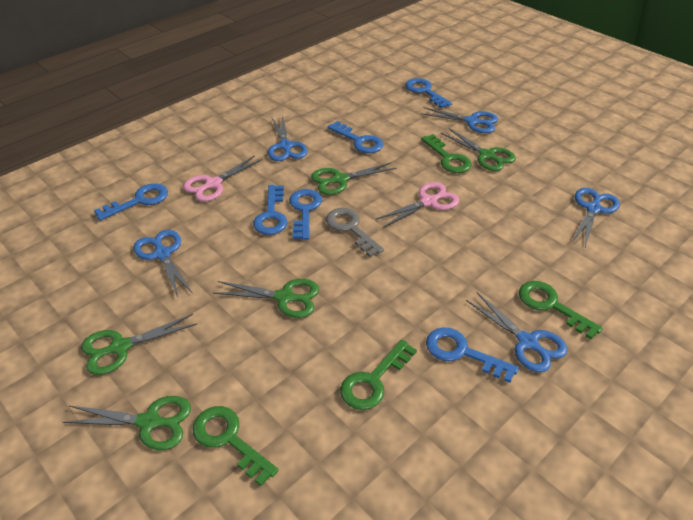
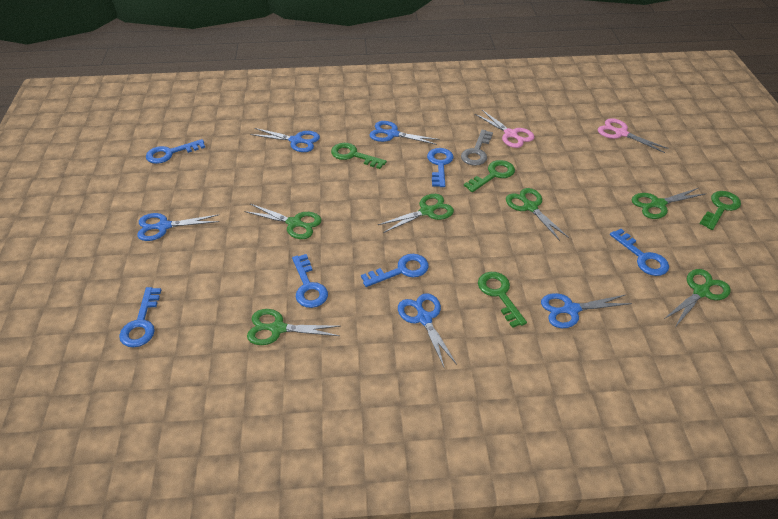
green scissors: [63,396,191,450] [81,314,197,375] [213,279,319,318] [311,162,397,195] [441,128,516,171] = 5 -> [245,204,322,239] [247,309,341,345] [378,194,454,233] [506,188,569,241] [631,188,705,219] [664,269,731,326] = 6

